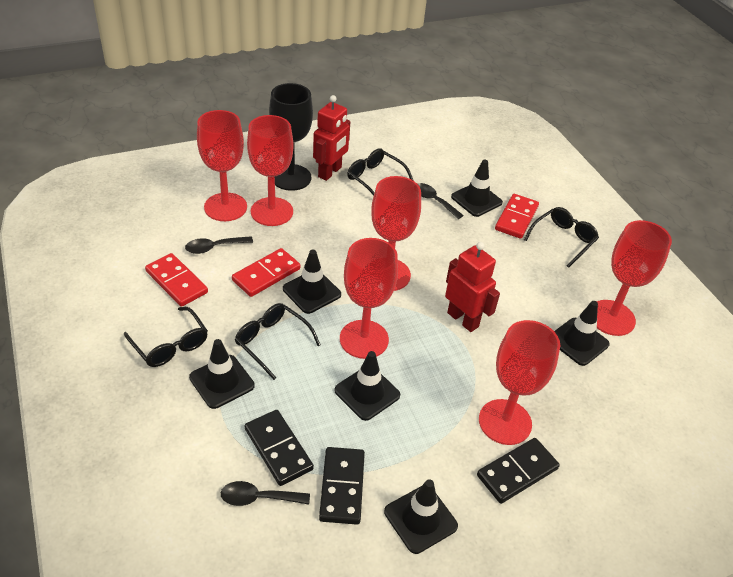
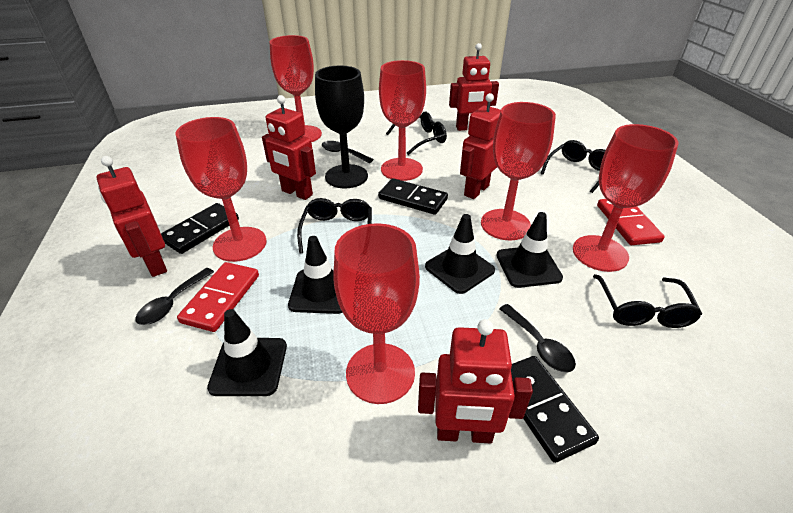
black traffic cone: [189,339,255,409] [283,250,341,314] [335,351,400,421] [384,479,458,554] [451,160,503,217] [554,301,610,366] = 6 -> [207,309,287,396] [288,236,343,314] [425,214,495,294] [497,212,563,288] = 4
red domino: [145,253,208,307] [232,248,300,297] [495,194,539,239] = 3 -> [177,262,259,332] [597,199,664,245] = 2
red robot: [313,95,350,181] [445,242,500,332] = 2 -> [97,156,167,277] [262,95,316,200] [418,319,533,444] [449,43,499,131] [460,93,501,199] = 5

